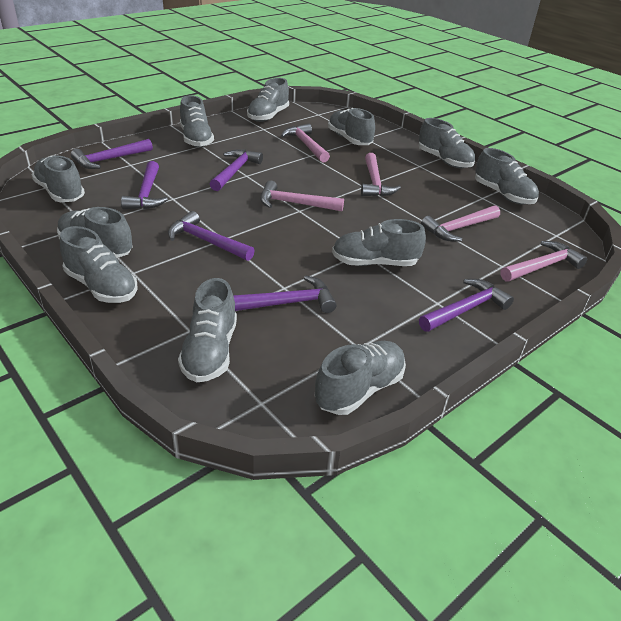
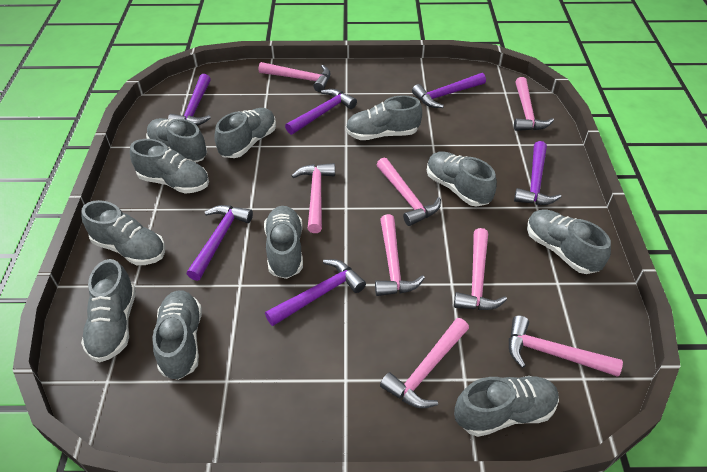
pink hammer: [260,180,344,211] [281,123,330,162] [361,153,401,196] [421,205,500,242] [500,241,587,281] = 5 -> [259,62,331,92] [292,163,335,233] [375,214,425,296] [377,158,441,226] [380,318,469,408] [454,228,507,310] [509,315,623,377] [514,77,554,131] = 8

